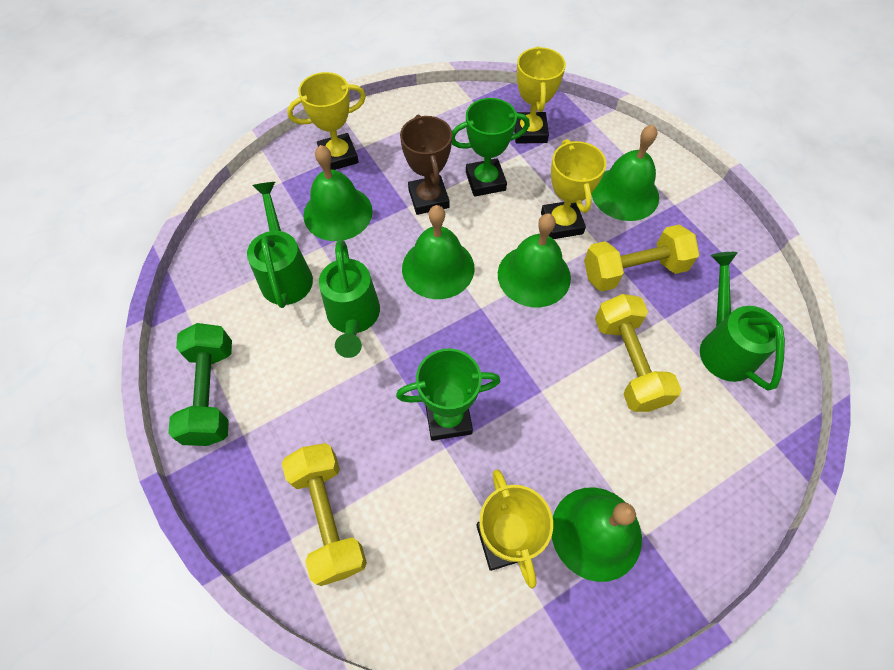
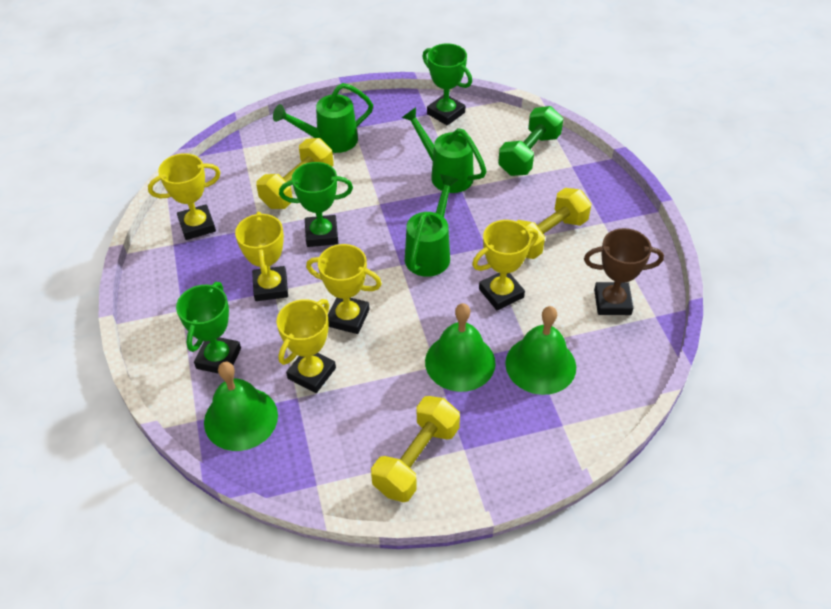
green bell: [303,145,373,241] [402,205,474,299] [498,213,571,307] [552,487,642,582] [591,125,659,221] = 5 -> [204,362,278,451] [425,303,496,392] [505,306,576,395] = 3
green trophy: [396,348,500,441] [452,98,530,197] = 2 -> [176,282,241,374] [279,162,353,247] [422,44,472,126] = 3
yellow trophy: [287,72,366,170] [476,469,553,589] [514,46,566,144] [541,139,606,239] = 4 -> [148,153,221,240] [235,212,288,301] [277,299,336,393] [306,244,382,334] [472,220,538,310] = 5

